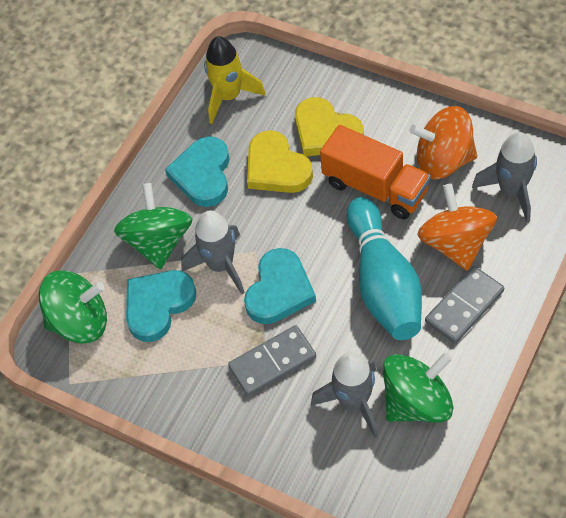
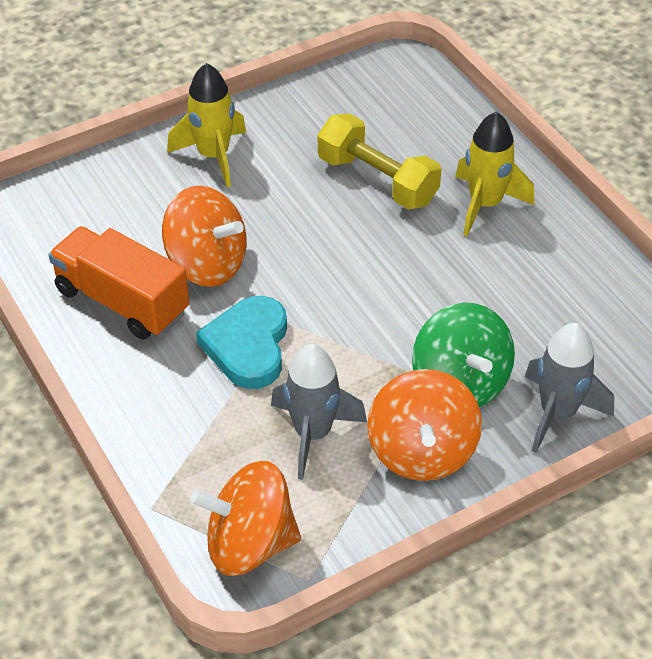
green spinning top: [39,271,107,344] [114,183,192,269] [383,352,454,423] = 3 -> [412,302,515,407] = 1
grey domino: [228,325,316,396] [425,266,504,344] = 2 -> none = 0
grey rocket: [181,211,245,294] [311,352,378,438] [472,132,537,222] = 3 -> [271,344,367,480] [525,323,614,453] = 2
orange spinning top: [410,106,477,179] [417,183,497,271] = 2 -> [162,186,247,287] [190,461,301,576] [367,369,482,481] = 3
turquoise bowling pin: [347,197,422,340] = 1 -> none = 0
turquoise heart: [126,270,196,342] [165,136,230,207] [244,248,316,324] = 3 -> [196,296,287,389] = 1
yellow dumbbell: none = 0 -> [318,113,441,209] = 1
yellow heart: [247,130,313,193] [295,97,364,156] = 2 -> none = 0
yellow rocket: [204,36,266,124] = 1 -> [167,63,246,187] [455,112,534,236] = 2

